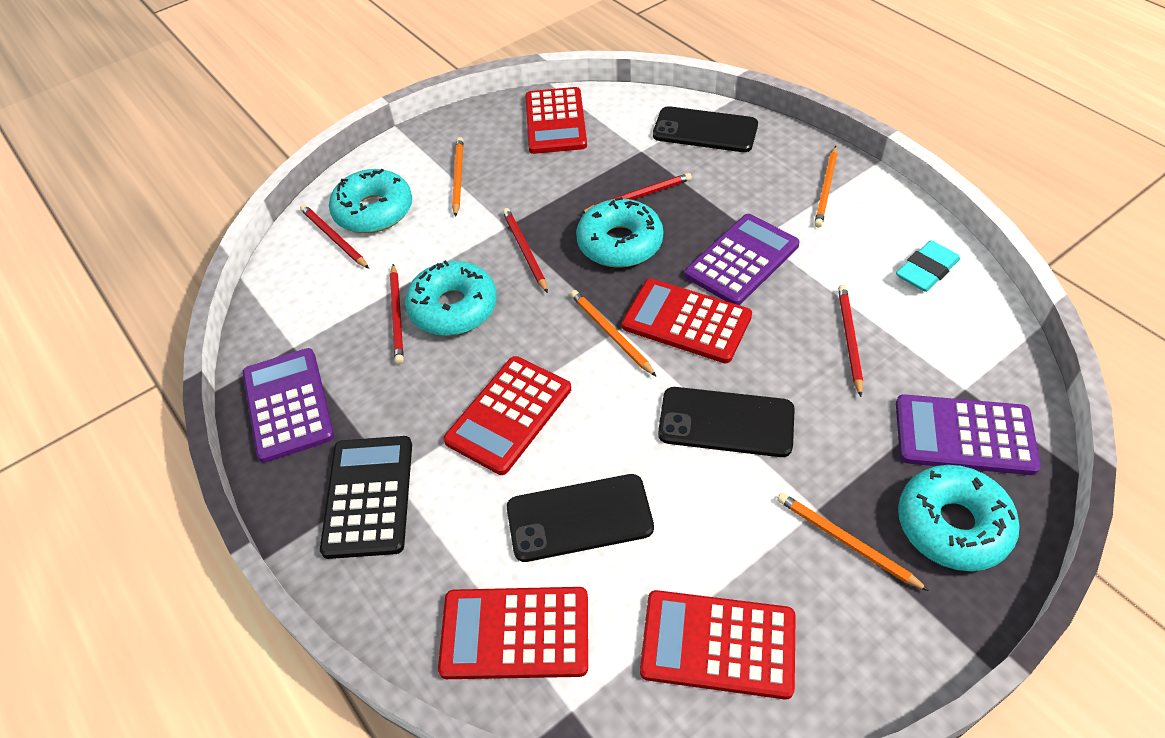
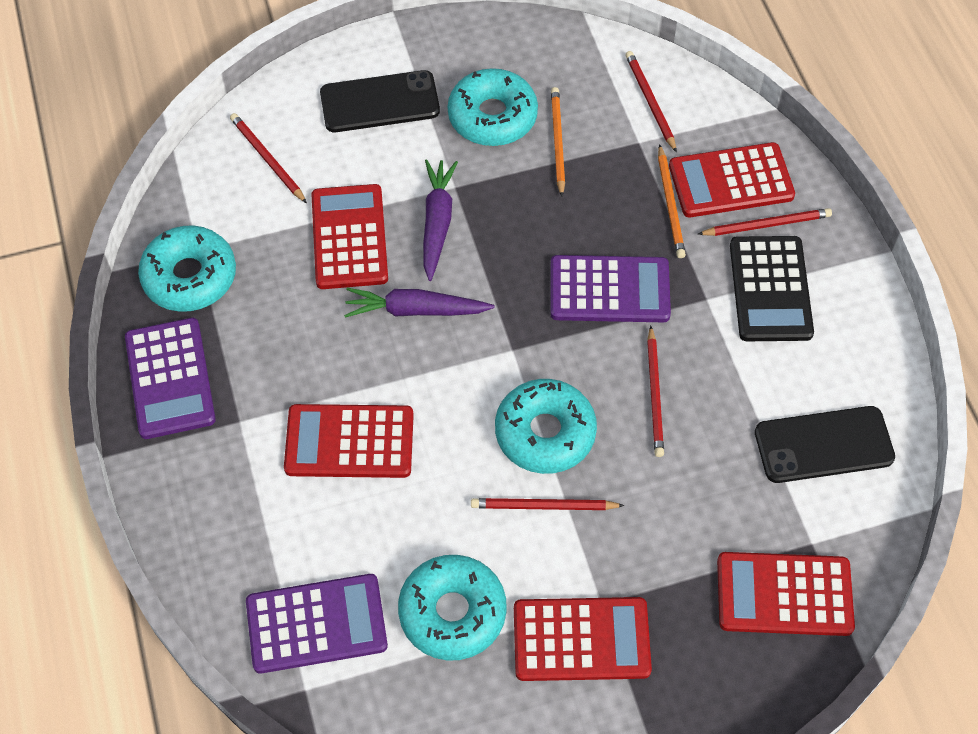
black phone: [507,474,654,562] [653,106,758,152] [658,387,795,457] = 3 -> [320,70,440,132] [755,406,895,483] = 2
orange pencil: [452,137,463,217] [570,290,657,377] [777,493,929,591] [814,146,837,227] = 4 -> [551,87,565,197] [658,144,686,258] = 2
purple carrot: none = 0 -> [344,288,495,317] [423,159,458,281] = 2
turquoise eraser: [896,240,960,292] = 1 -> none = 0

